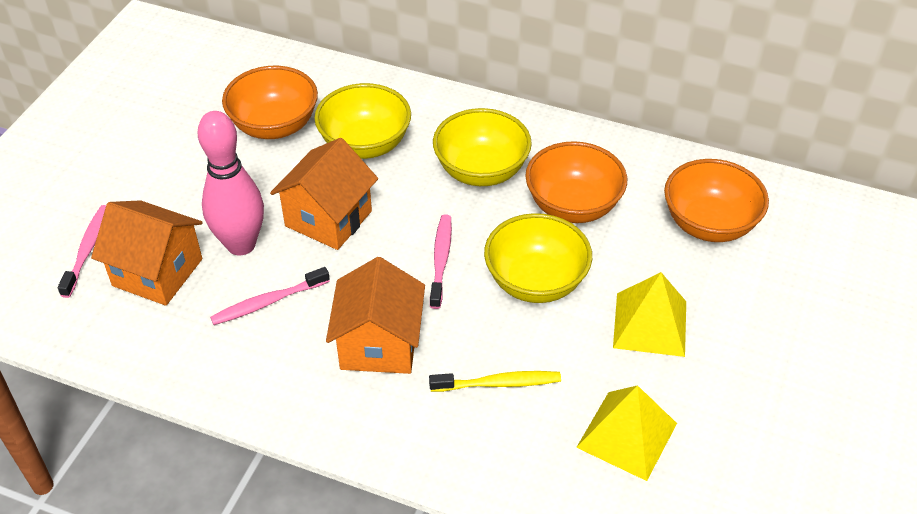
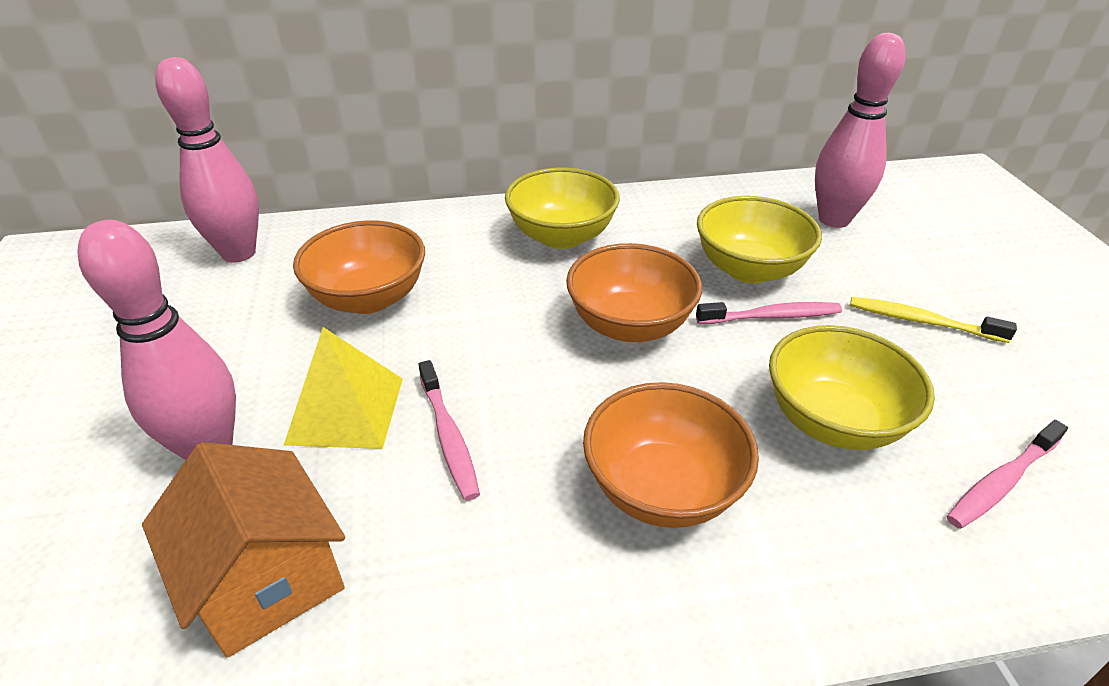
orange house: [91,200,203,306] [270,138,378,250] [326,257,425,374] = 3 -> [142,442,345,658] = 1
pink bowling pin: [198,111,264,256] = 1 -> [77,220,236,460] [155,57,259,263] [815,33,905,228] = 3
yellow pyramid: [576,385,677,481] [613,272,686,357] = 2 -> [284,327,403,449] = 1

